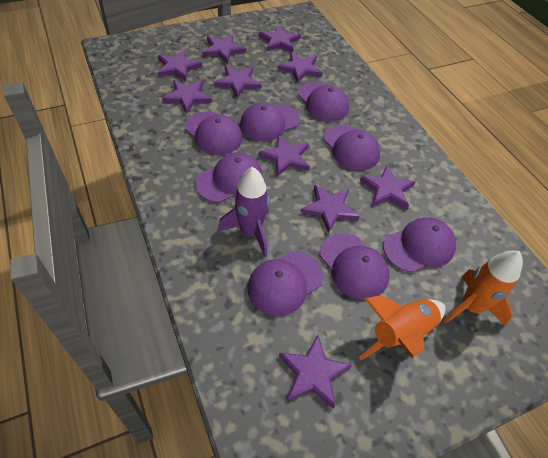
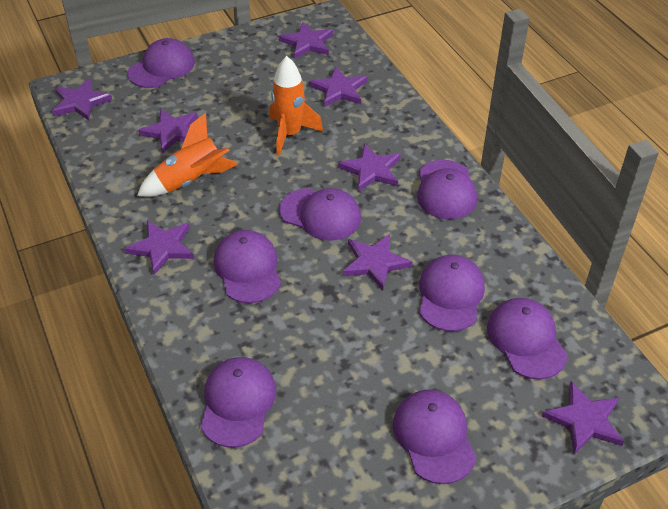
purple rocket: [218,167,269,257] = 1 -> none = 0
purple star: [158,50,202,81] [162,80,212,114] [202,34,246,64] [214,66,262,98] [258,135,310,176] [259,26,301,53] [277,52,322,83] [279,335,352,409] [300,185,360,233] [360,165,416,209] = 10 -> [52,78,112,121] [124,220,194,275] [138,109,197,154] [279,22,333,59] [309,67,367,107] [338,143,401,192] [343,234,413,290] [542,381,624,454] = 8

